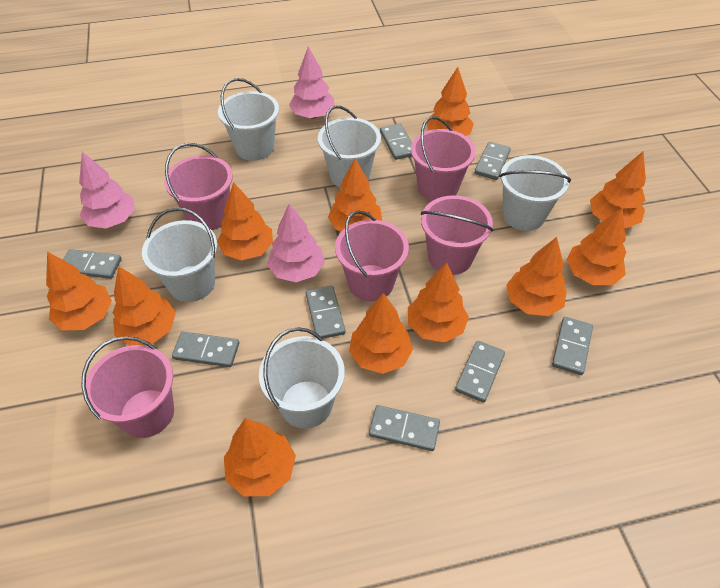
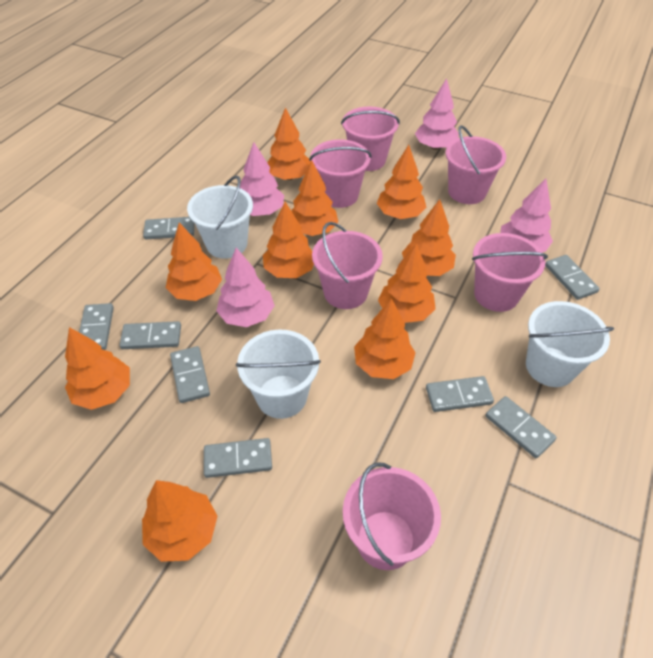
orange tree: [46,252,112,331] [113,266,176,346] [217,182,273,260] [224,418,296,496] [328,159,382,231] [349,293,413,374] [408,262,469,342] [427,67,474,136] [506,237,567,316] [567,207,626,285] [590,152,646,228] = 11 -> [65,327,130,410] [142,480,217,562] [166,223,222,301] [263,202,314,278] [267,107,311,180] [291,161,338,236] [354,298,416,379] [377,145,426,219] [378,244,435,323] [402,199,456,276] = 10
pink bucket: [81,336,174,438] [164,143,233,230] [335,210,409,301] [411,116,476,201] [421,195,493,275] = 5 -> [309,139,371,208] [312,222,383,309] [341,106,400,171] [343,462,441,570] [446,125,506,204] [472,233,548,312] = 6
pink tree: [79,152,135,228] [267,204,325,282] [289,46,335,118] = 3 -> [216,248,275,327] [240,142,284,216] [415,78,458,150] [500,178,553,252] = 4
white bucket: [142,207,217,302] [218,78,279,161] [259,327,345,428] [318,106,381,188] [499,155,571,231] = 5 -> [187,176,253,259] [236,330,321,419] [526,301,614,387] = 3

